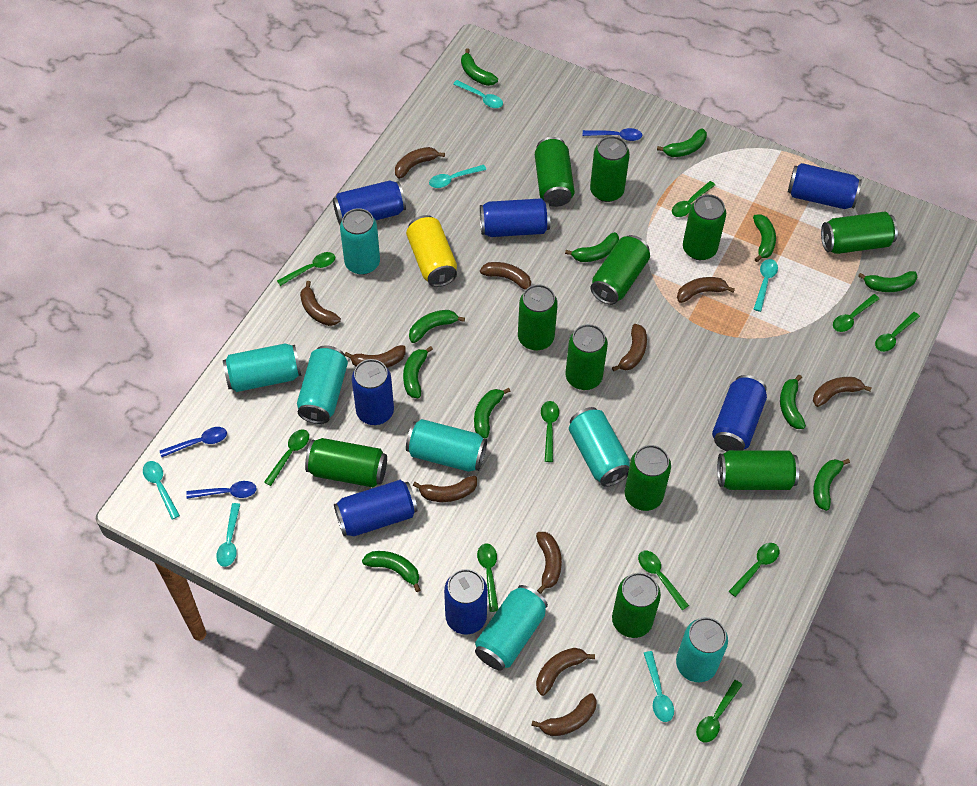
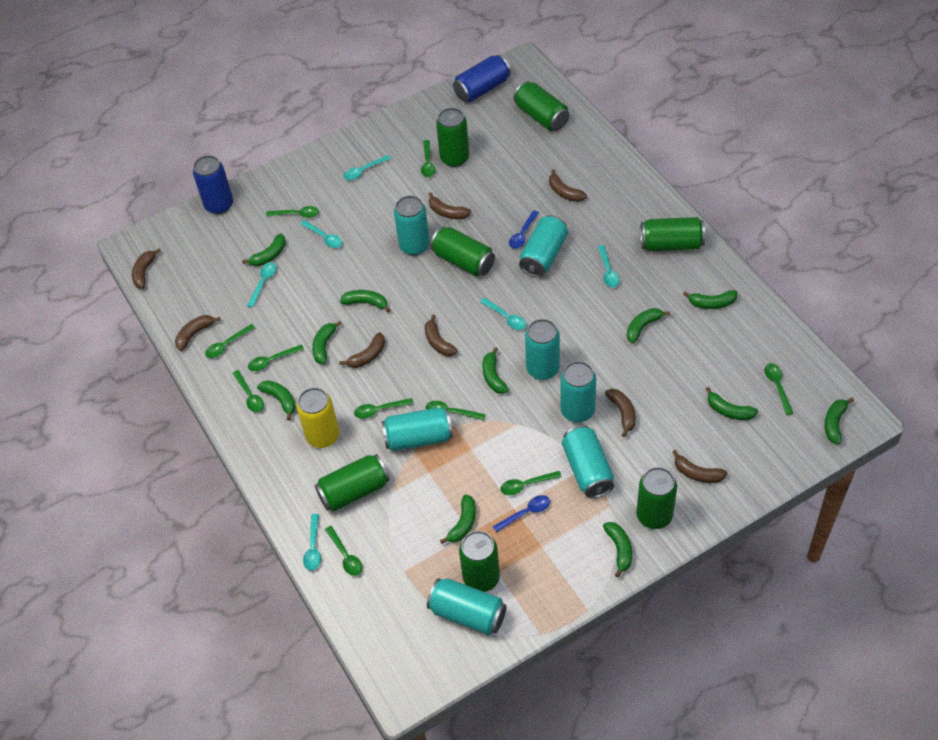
blue can: [333,180,406,225] [334,480,418,536] [352,359,394,425] [444,569,488,635] [480,198,550,237] [712,375,767,451] [788,163,862,209] = 7 -> [193,155,233,214] [453,55,511,102] = 2
blue spoon: [160,427,227,457] [186,481,257,499] [583,128,642,141] = 3 -> [493,495,550,532] [509,210,539,249] = 2
brown banana: [300,281,341,326] [345,345,406,368] [395,147,445,179] [413,476,477,502] [480,262,531,290] [531,693,597,736] [536,532,562,594] [536,648,595,696] [612,324,647,371] [677,277,735,303] [813,377,871,407] = 11 -> [132,248,161,289] [175,315,220,351] [339,332,385,368] [425,314,458,356] [429,192,471,219] [549,169,587,202] [605,389,636,437] [672,450,727,483] = 8
green can: [305,438,387,488] [518,285,558,350] [535,137,575,207] [565,324,608,390] [590,136,630,202] [591,235,650,305] [612,573,661,638] [625,445,671,511] [683,194,726,260] [717,450,799,490] [821,212,898,254] = 11 -> [315,454,390,511] [430,226,495,277] [436,108,469,167] [459,531,500,592] [513,81,569,131] [636,467,677,529] [640,217,705,251] = 7

